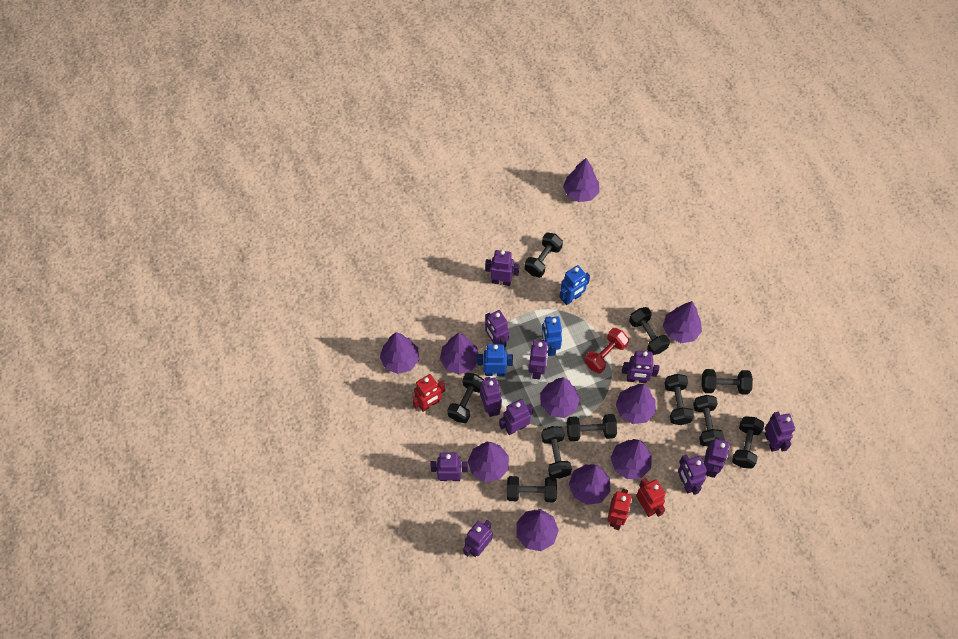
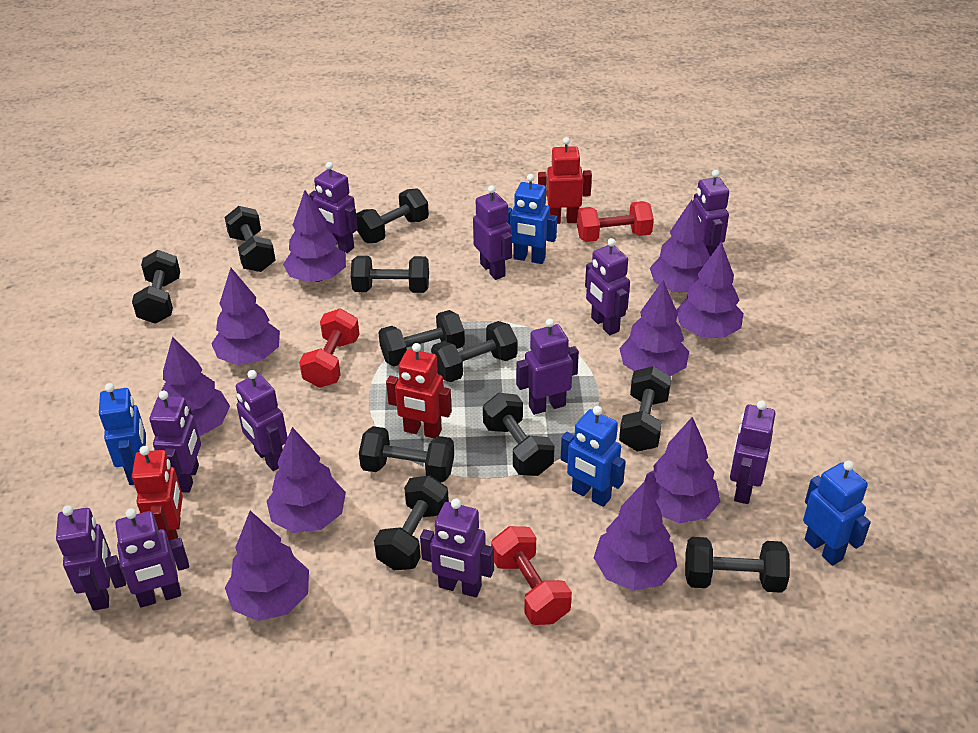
black dumbbell: [447,373,484,423] [507,476,557,502] [524,233,563,277] [541,426,572,478] [567,414,617,441] [629,307,670,355] [664,374,694,425] [693,395,724,446] [702,369,753,395] [732,416,764,469] = 10 -> [132,250,180,324] [225,206,276,272] [351,256,429,293] [356,188,429,243] [359,426,454,483] [374,475,449,570] [378,310,465,366] [431,321,518,382] [483,393,555,476] [619,366,671,452] [685,537,790,593] = 11
blue robot: [478,344,513,376] [542,316,562,356] [559,265,590,305] = 3 -> [99,383,146,485] [507,174,557,264] [561,406,626,507] [803,461,871,566] = 4
red dumbbell: [585,328,629,373] = 1 -> [299,308,359,388] [491,526,572,625] [577,201,654,242] = 3

